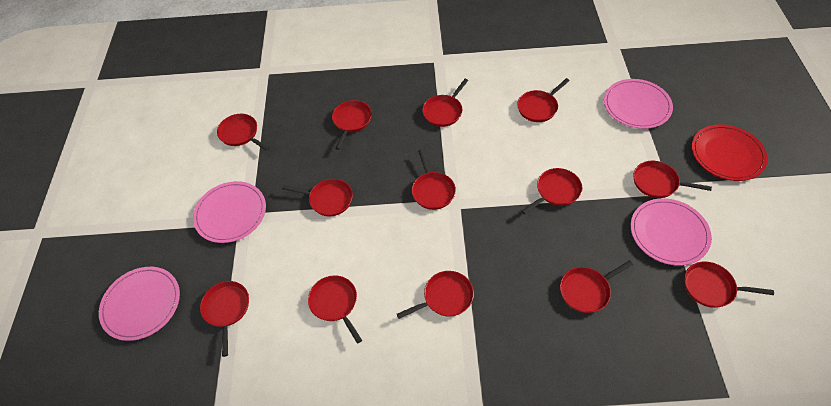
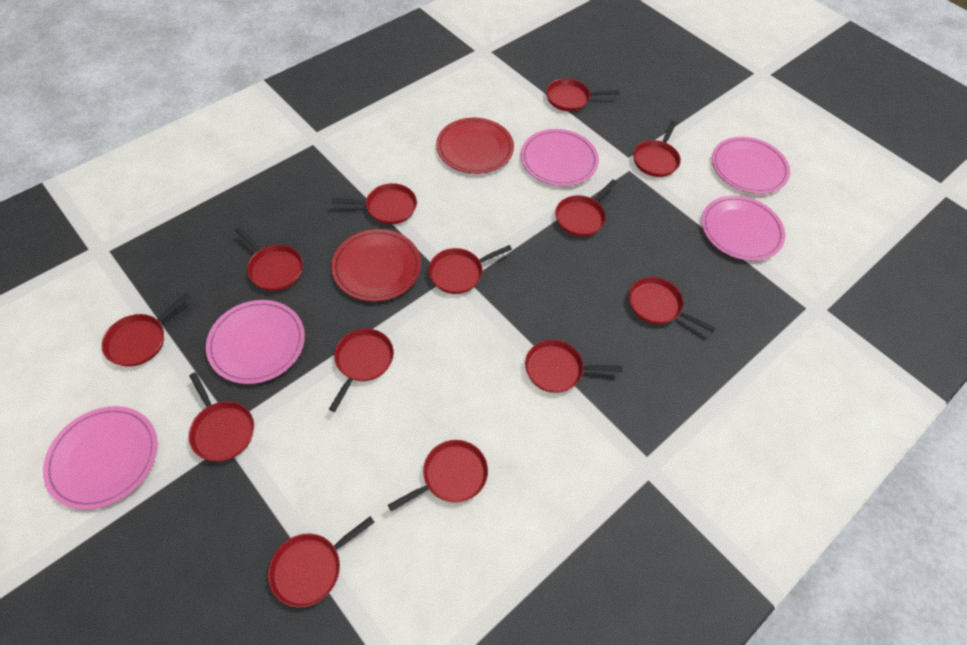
pink plate: [99,267,180,341] [193,181,266,243] [604,79,673,129] [631,198,712,266] = 4 -> [43,406,158,510] [206,300,305,384] [521,129,599,186] [701,195,785,261] [712,137,790,194] = 5
red plate: [692,124,768,181] = 1 -> [331,229,421,302] [436,118,514,174] = 2

